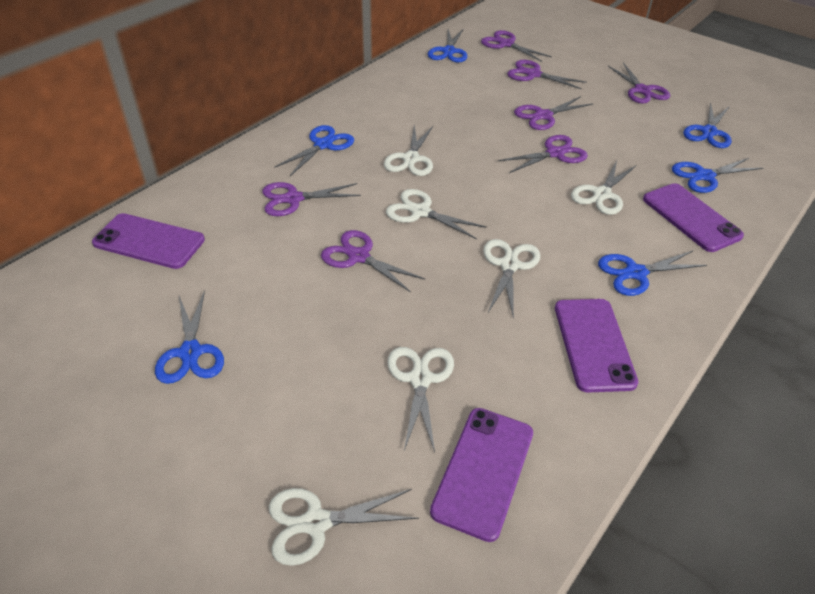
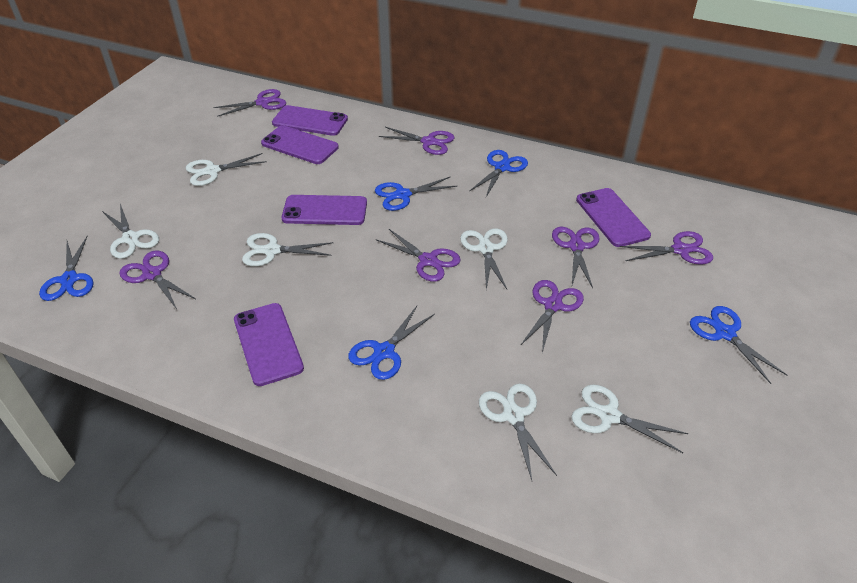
blue scissors: [155,290,224,384] [274,125,354,176] [428,29,468,63] [598,251,707,296] [672,158,763,193] [683,102,732,148] = 6 -> [39,236,93,301] [348,306,435,380] [375,177,457,211] [470,150,528,197] [690,306,788,384] = 5
purple phone: [92,213,205,269] [430,408,533,542] [555,299,638,392] [643,183,744,252] = 4 -> [234,303,304,386] [261,125,339,164] [272,105,348,136] [281,195,367,225] [576,188,651,247] = 5

